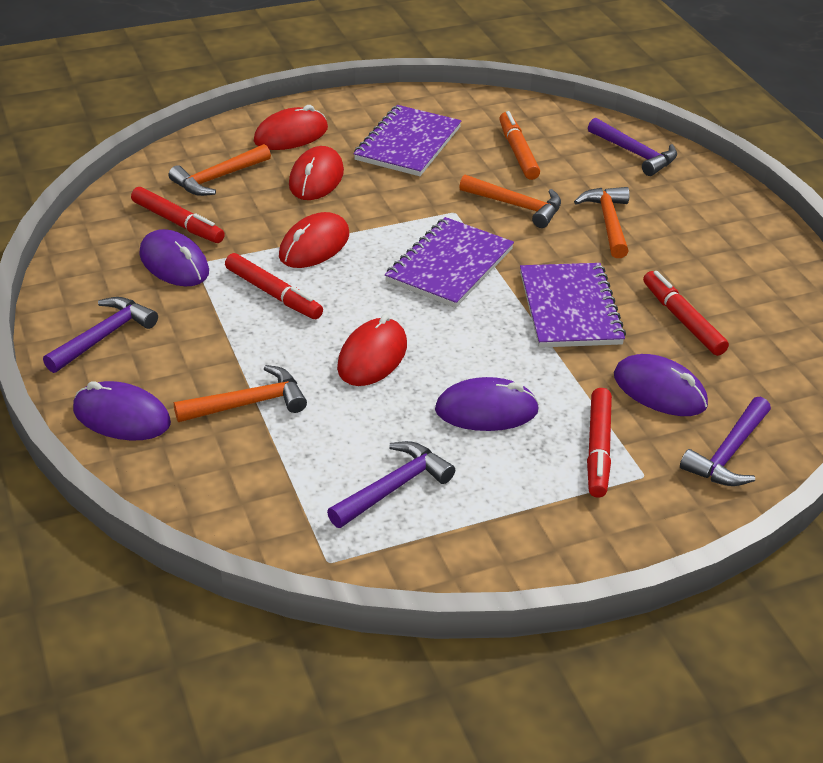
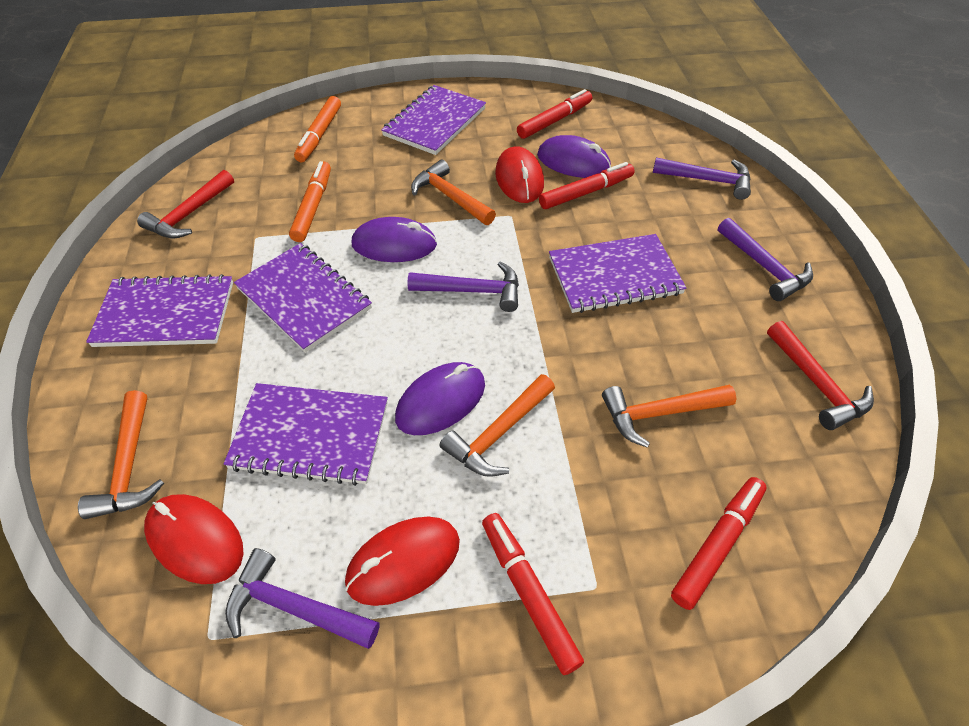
orange marker: [499,111,540,180] = 1 -> [289,161,331,242] [294,96,341,162] = 2
purple mouse: [73,381,171,440] [139,229,209,286] [435,377,539,431] [614,354,708,416] = 4 -> [352,217,437,262] [395,362,485,435] [537,135,611,178] = 3
purple notebook: [354,105,461,176] [385,217,514,308] [520,263,626,348] = 3 -> [86,274,233,347] [224,383,388,486] [234,243,372,353] [381,85,486,155] [549,234,687,313] = 5
red hammer: none = 0 -> [137,170,234,238] [767,321,874,430] = 2
red mouse: [254,105,328,150] [279,212,349,268] [289,146,344,200] [337,314,407,386] = 4 -> [144,494,244,584] [345,517,460,606] [495,146,544,203] = 3

